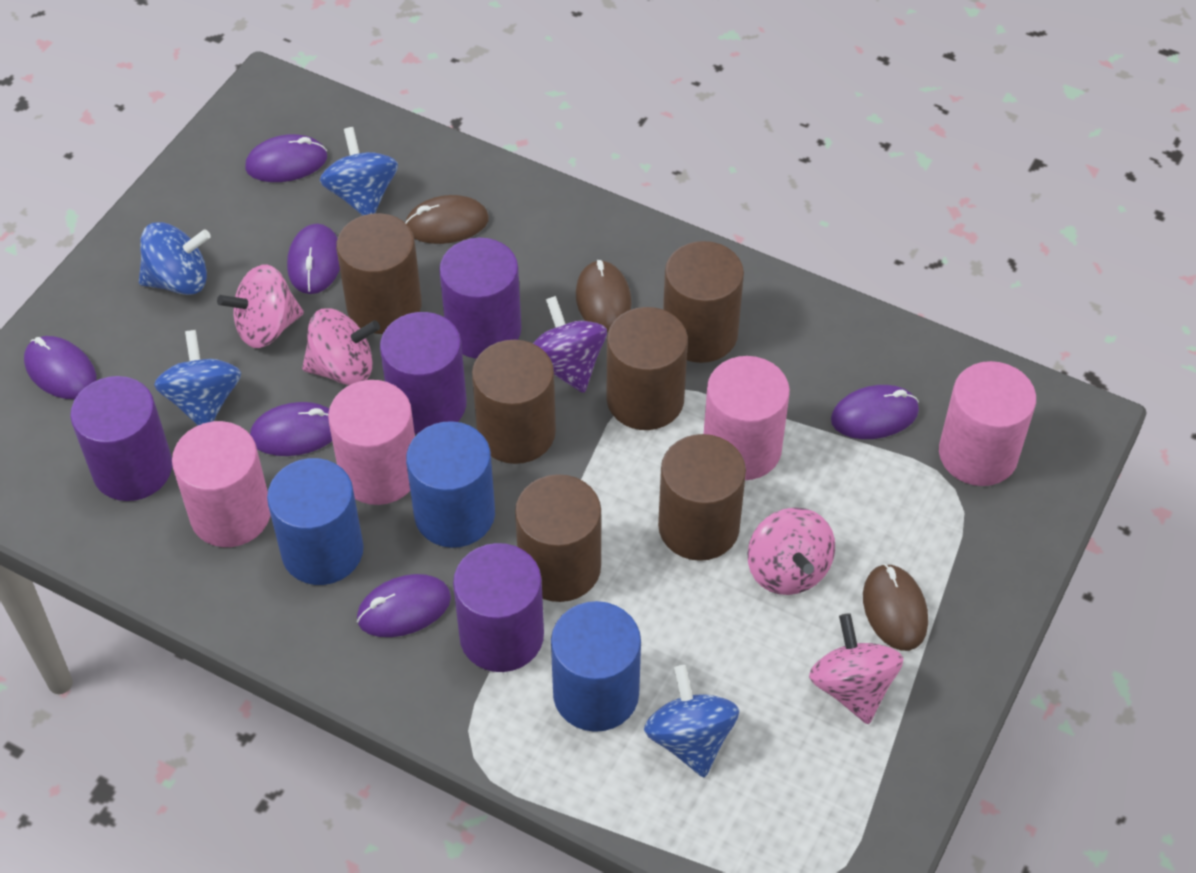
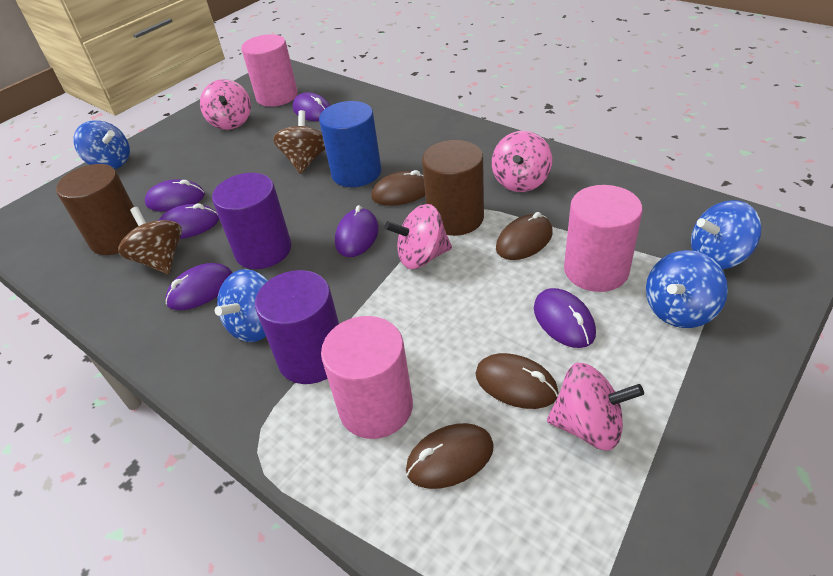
blue cylinder: [267,458,364,585] [406,421,495,548] [551,601,641,732] = 3 -> [319,101,382,187] = 1
brown cylinder: [336,213,422,334] [472,340,556,464] [515,474,601,602] [607,307,688,430] [658,434,746,561] [663,241,744,363] = 6 -> [56,164,138,255] [422,140,484,236] = 2
brown mouse: [405,195,489,244] [576,260,632,332] [863,563,928,651] = 3 -> [371,170,425,206] [406,423,494,489] [475,353,558,409] [496,212,553,260] = 4
brown spinning top: none = 0 -> [118,207,182,274] [273,110,325,174] = 2
pink cylinder: [172,421,271,547] [328,380,415,505] [704,356,790,480] [939,361,1036,486] = 4 -> [241,34,298,107] [321,316,413,439] [564,185,643,292] = 3
purple cylinder: [70,376,172,501] [380,312,467,434] [439,238,521,359] [453,543,544,672] = 4 -> [212,173,291,269] [255,270,339,384] = 2
purple spinning top: [533,296,607,393] = 1 -> none = 0

